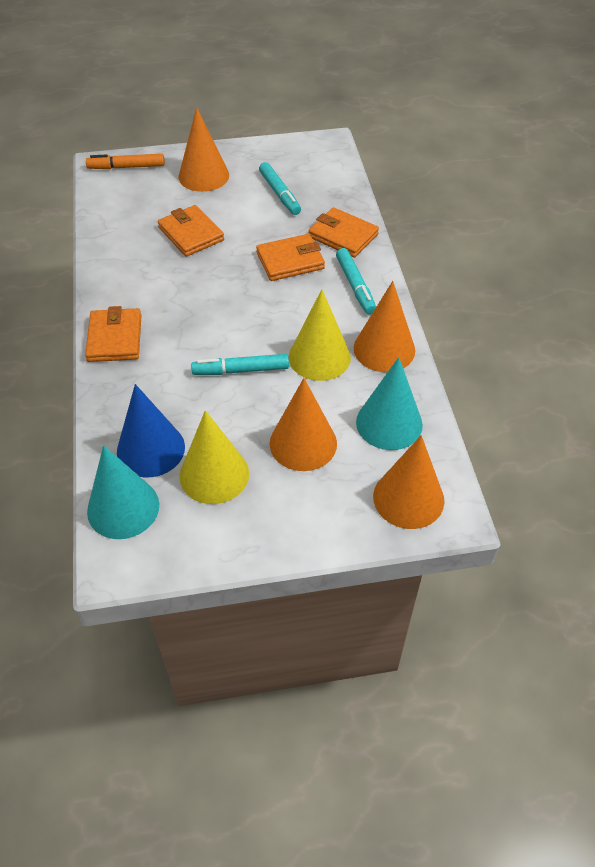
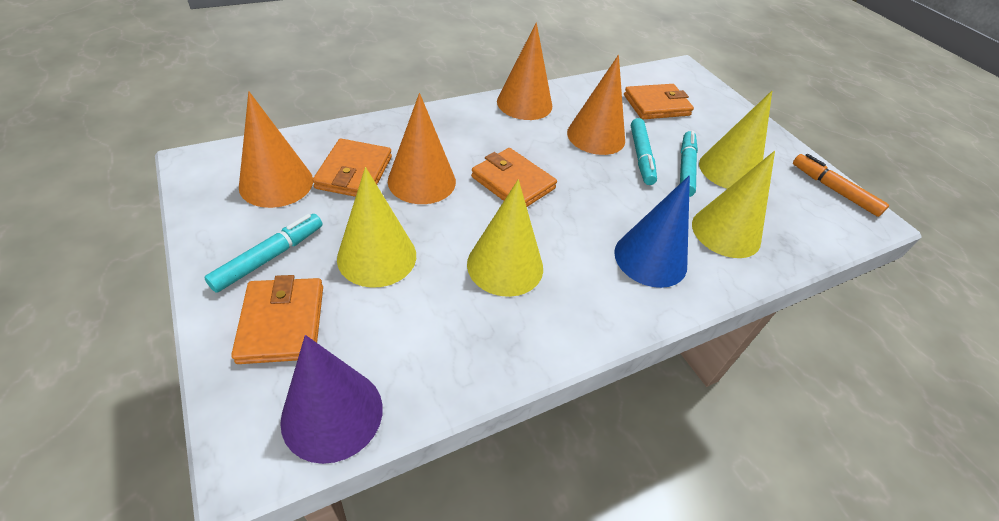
purple cone: none = 0 -> [280,335,383,464] = 1
turquoise cone: [87,445,159,539] [356,357,423,450] = 2 -> none = 0
yellow cone: [179,410,249,504] [289,289,351,381] = 2 -> [337,167,416,288] [467,179,543,297] [692,151,775,258] [699,91,772,189] = 4

